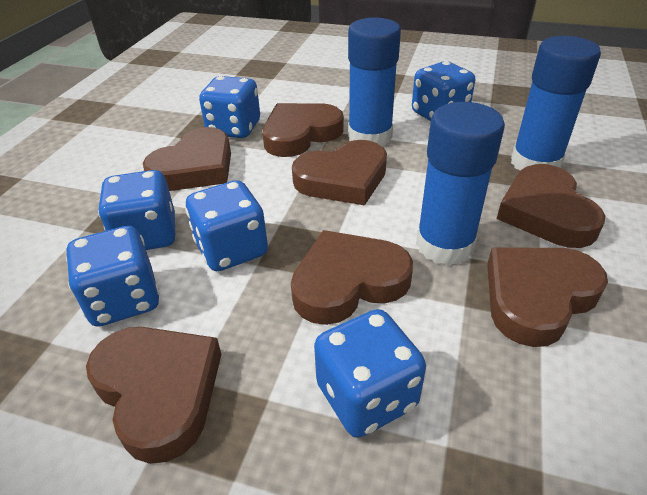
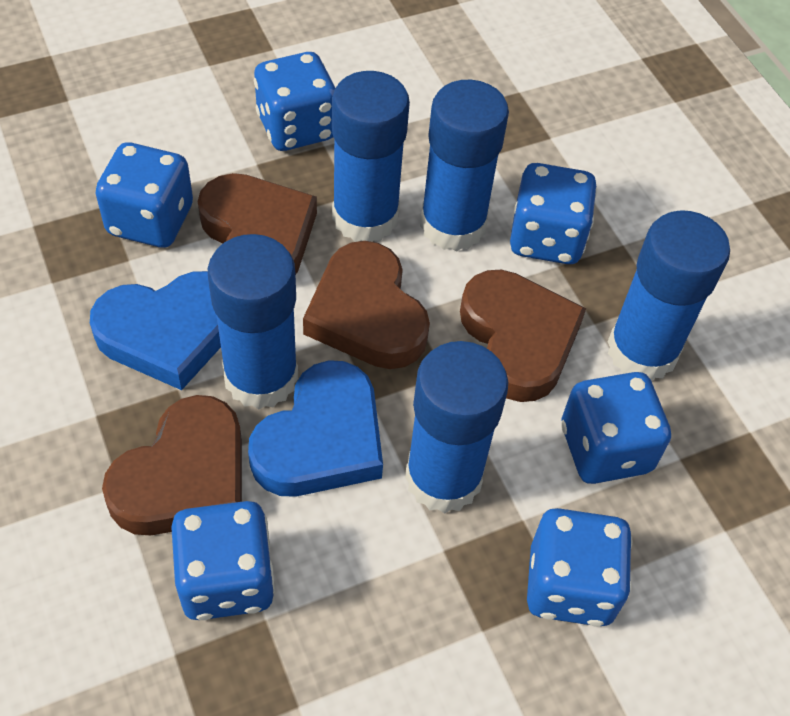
blue glue stick: [348,17,401,146] [416,102,505,266] [511,36,601,171] = 3 -> [208,234,298,409] [332,71,410,242] [405,341,508,513] [420,80,509,251] [608,210,730,381] = 5
blue heart: none = 0 -> [90,271,221,390] [248,360,383,497] = 2
brown heart: [86,327,221,464] [143,127,231,191] [262,103,344,157] [291,230,413,325] [292,140,387,206] [487,247,608,347] [497,164,605,248] = 7 -> [102,395,242,535] [198,173,317,275] [303,241,430,369] [460,270,586,402] = 4

